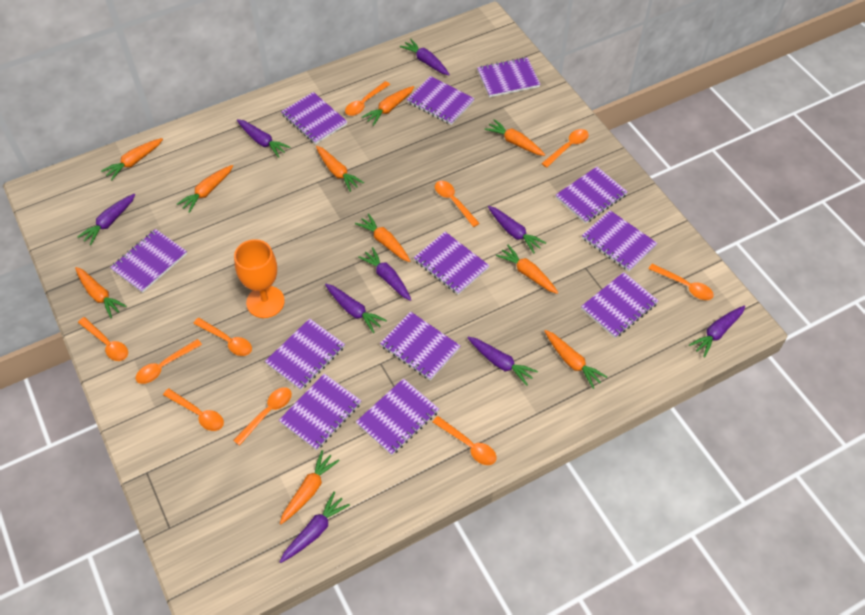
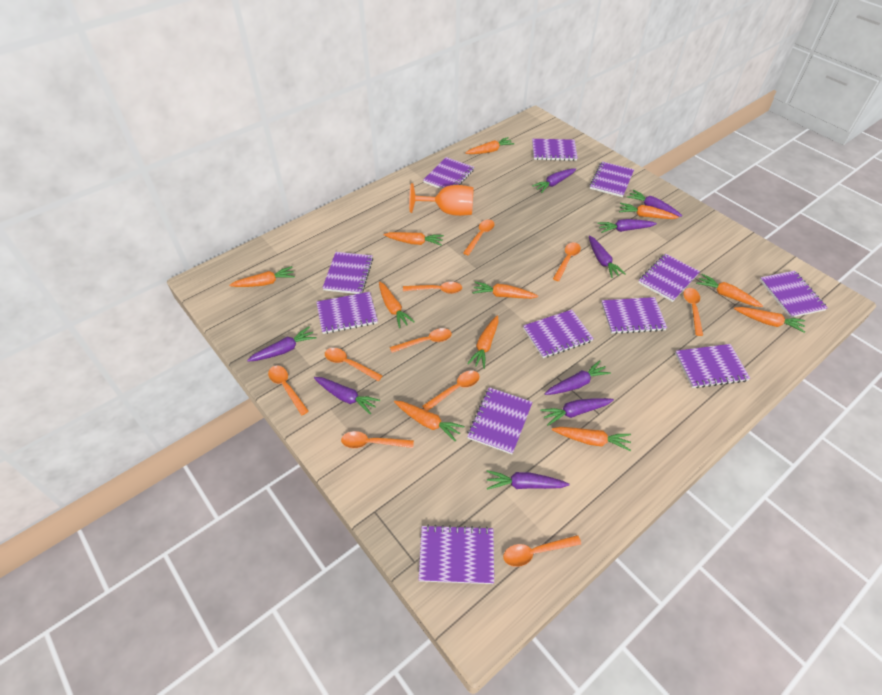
orange carrot: [75,267,127,318] [101,138,163,181] [177,165,233,213] [280,450,340,524] [316,146,364,192] [355,213,411,262] [362,86,414,126] [485,119,545,156] [496,245,558,294] [545,330,607,389] = 10 -> [229,266,295,287] [379,281,415,328] [384,232,444,246] [394,401,464,441] [465,137,515,154] [467,316,499,369] [473,282,538,299] [552,427,631,451] [619,203,679,219] [696,274,763,307] [734,307,805,333] = 11

